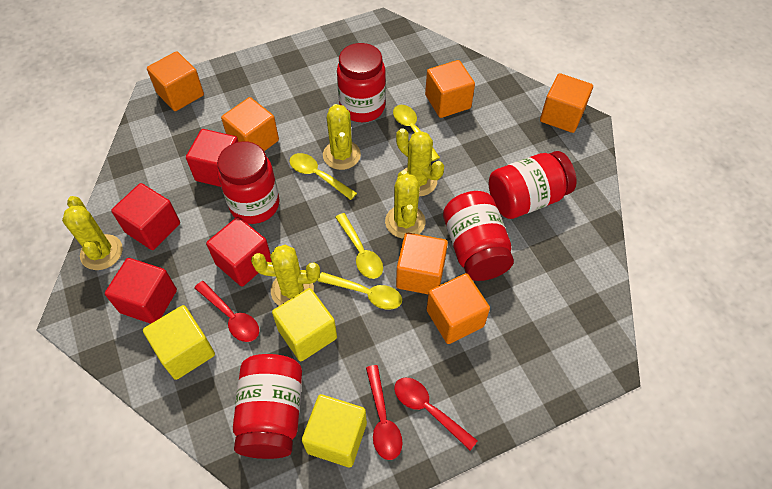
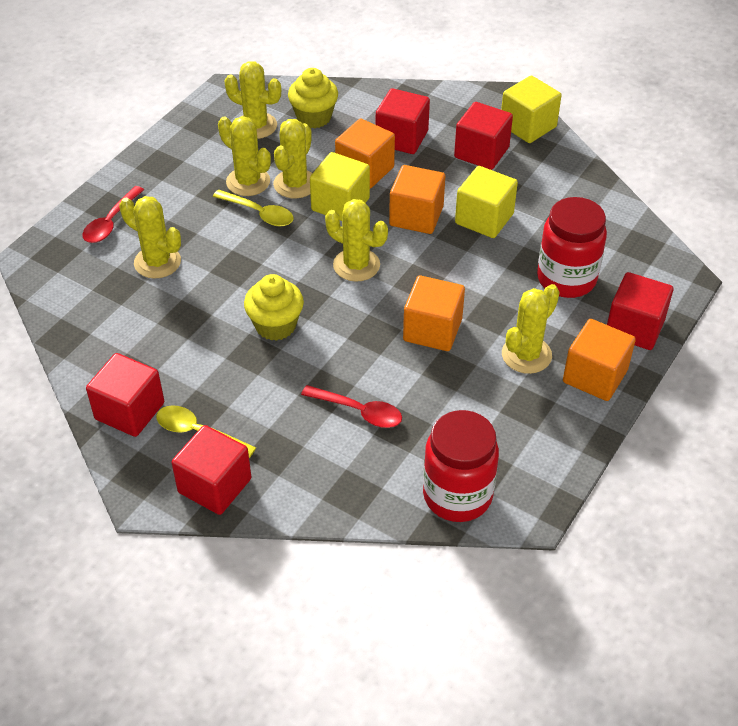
orange cube: [147,51,204,111] [221,97,279,151] [396,233,448,294] [425,60,475,118] [426,273,490,344] [540,73,593,133] = 6 -> [335,119,395,189] [389,165,445,234] [403,275,465,351] [563,319,636,401] = 4
red cube: [105,258,177,324] [111,183,180,250] [186,129,238,187] [206,217,271,287] = 4 -> [86,353,164,437] [171,425,251,515] [376,88,430,154] [454,102,513,170] [607,272,673,350] = 5
red jar: [217,141,280,224] [233,354,302,459] [337,43,386,122] [443,191,514,281] [489,151,577,219] = 5 -> [423,410,499,522] [537,197,607,298] = 2
red spoon: [194,281,259,342] [366,365,403,460] [394,378,478,450] = 3 -> [83,186,144,243] [301,385,402,428] = 2
yellow cactus: [62,196,123,270] [251,245,320,306] [323,104,361,170] [385,170,426,239] [396,128,444,196] = 5 -> [119,196,181,279] [218,116,271,196] [224,61,281,139] [273,119,313,198] [325,199,388,282] [502,284,560,374] = 6
yellow cupcake: none = 0 -> [244,274,304,341] [288,68,338,128] = 2
yellow spoon: [289,153,357,200] [318,272,402,310] [335,213,383,279] [393,105,440,161] = 4 -> [156,405,256,458] [213,190,294,226] = 2

